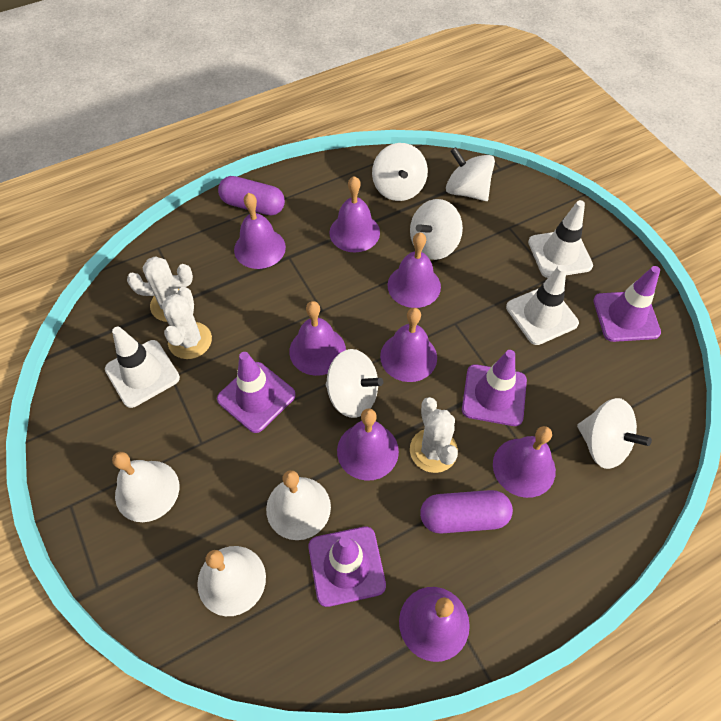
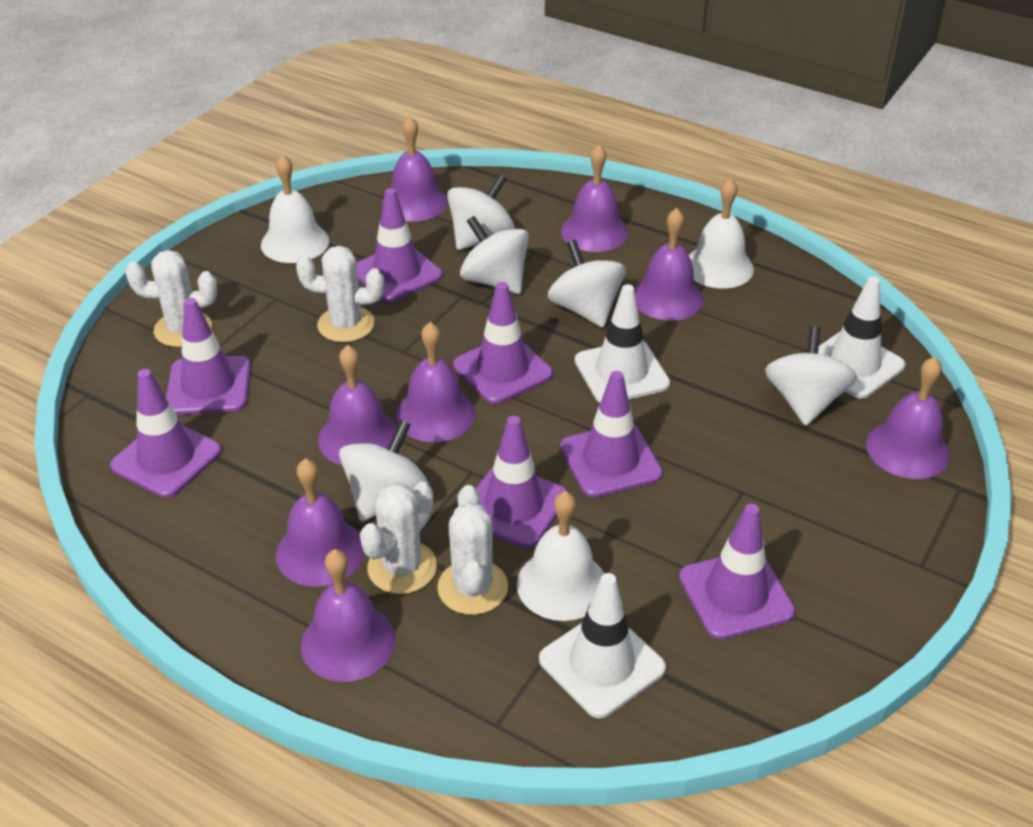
purple capsule: [218,176,285,215] [420,490,513,534] = 2 -> none = 0
purple traffic cone: [217,352,296,433] [308,526,386,607] [462,350,527,426] [593,266,661,342] = 4 -> [110,369,222,498] [166,298,251,415] [356,188,443,302] [453,282,553,404] [476,416,568,548] [560,371,663,498] [679,504,796,640] = 7
white cactus: [127,256,193,322] [162,287,212,359] [410,397,458,473] = 3 -> [126,250,217,347] [296,246,384,342] [360,482,437,594] [437,485,508,615] = 4

